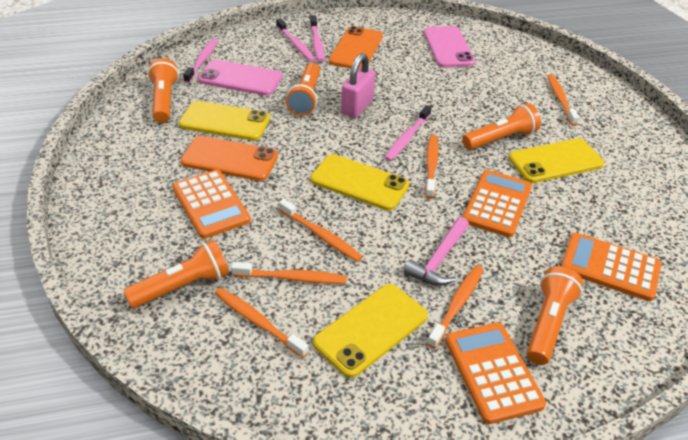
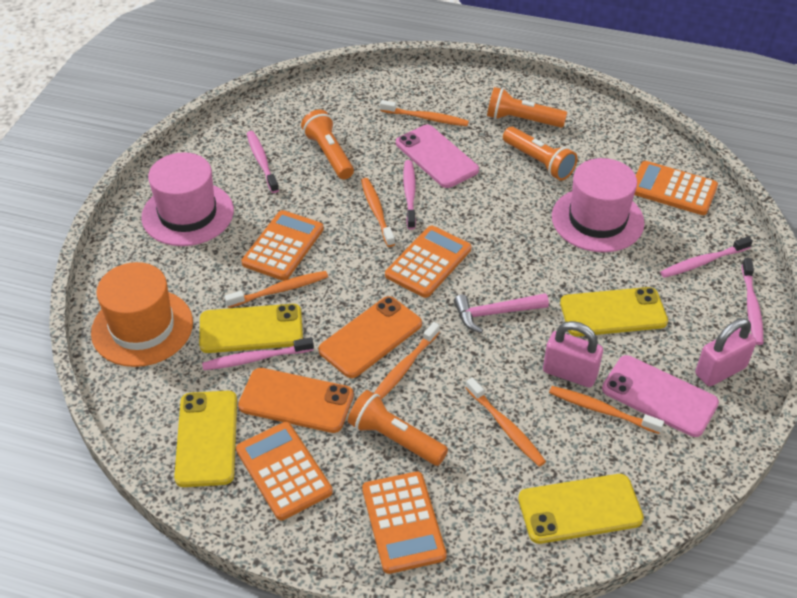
orange calculator: [172,170,251,239] [445,322,546,424] [463,170,532,237] [561,233,661,301] = 4 -> [236,422,333,520] [241,210,324,281] [362,471,447,574] [385,226,471,298] [634,161,718,215] = 5
orange flashlight: [123,240,229,308] [148,58,179,123] [286,63,320,116] [462,103,541,150] [527,266,583,365] = 5 -> [301,110,354,179] [348,390,448,466] [487,87,567,128] [503,127,577,181] = 4
orange hat: none = 0 -> [91,262,193,367] = 1
pink hat: none = 0 -> [141,152,234,246] [552,158,644,252] = 2
pink padlock: [341,53,375,118] = 1 -> [543,321,603,387] [695,318,756,386] = 2
pink toothbrush: [183,38,218,83] [276,18,316,62] [310,15,324,62] [385,105,432,161] = 4 -> [202,337,314,370] [247,131,279,193] [403,160,416,230] [660,236,753,278] [742,258,763,345] = 5

